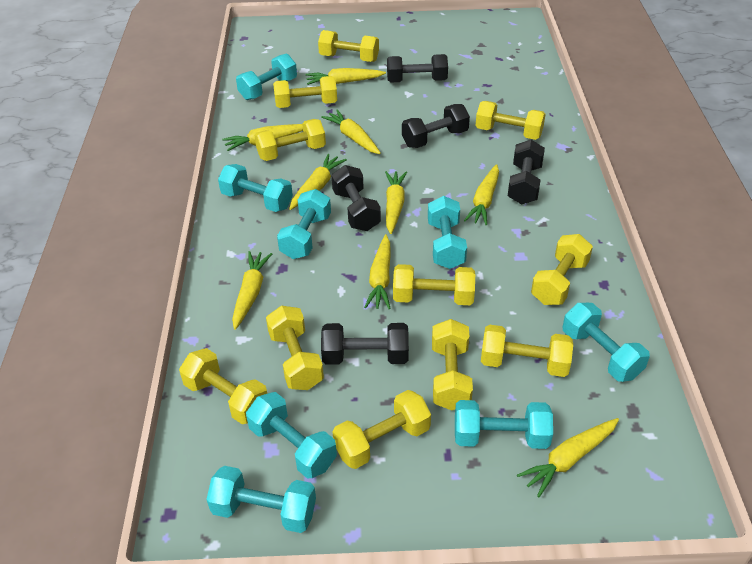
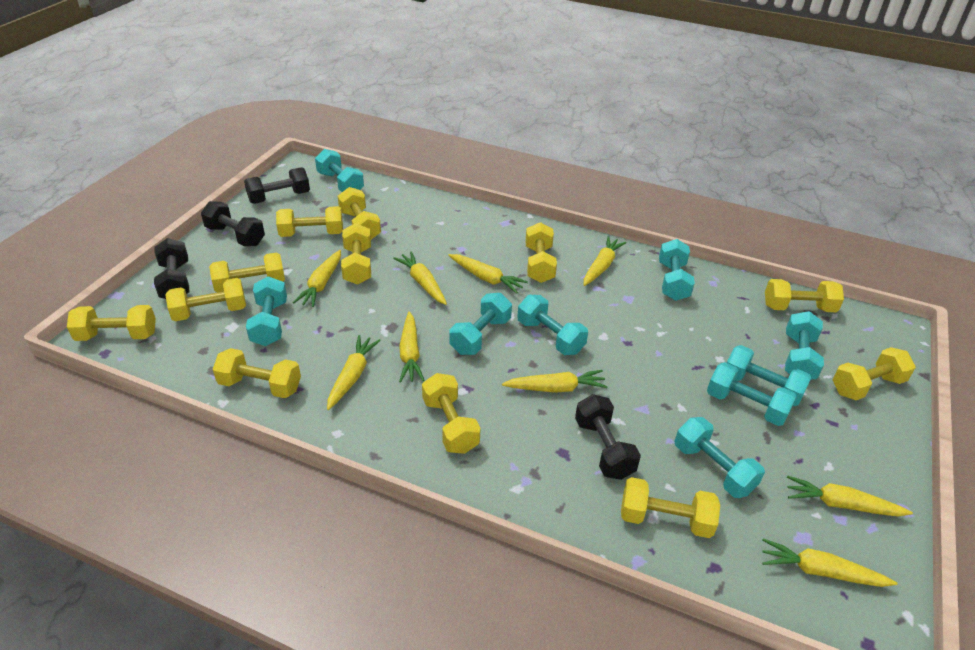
black dumbbell: [321,323,409,365] [331,165,381,231] [387,54,448,83] [402,104,470,148] [508,140,545,205] = 5 -> [154,238,189,299] [201,201,265,246] [244,167,310,204] [575,394,641,480] = 4
turquoise dumbbell: [206,466,316,533] [218,164,293,212] [236,54,297,100] [246,392,337,478] [277,189,331,259] [428,196,467,269] [455,400,553,449] [563,303,650,382] = 8 -> [246,276,287,346] [315,149,364,192] [450,293,512,355] [517,295,588,355] [659,239,695,301] [675,417,765,498] [707,362,797,426] [727,345,812,406] [785,311,824,380] = 9
yellow dumbbell: [179,348,267,424] [255,119,326,161] [266,306,324,390] [273,76,337,108] [318,30,379,62] [333,390,431,469] [393,264,475,305] [432,319,473,410] [476,101,546,140] [481,325,573,377] [531,234,593,305] = 11 -> [67,305,156,341] [165,278,246,321] [209,252,285,292] [213,348,301,398] [276,206,343,237] [338,187,381,239] [341,223,371,285] [422,373,481,454] [525,222,557,283] [621,477,720,538] [765,279,844,312] [833,347,916,400] = 12

